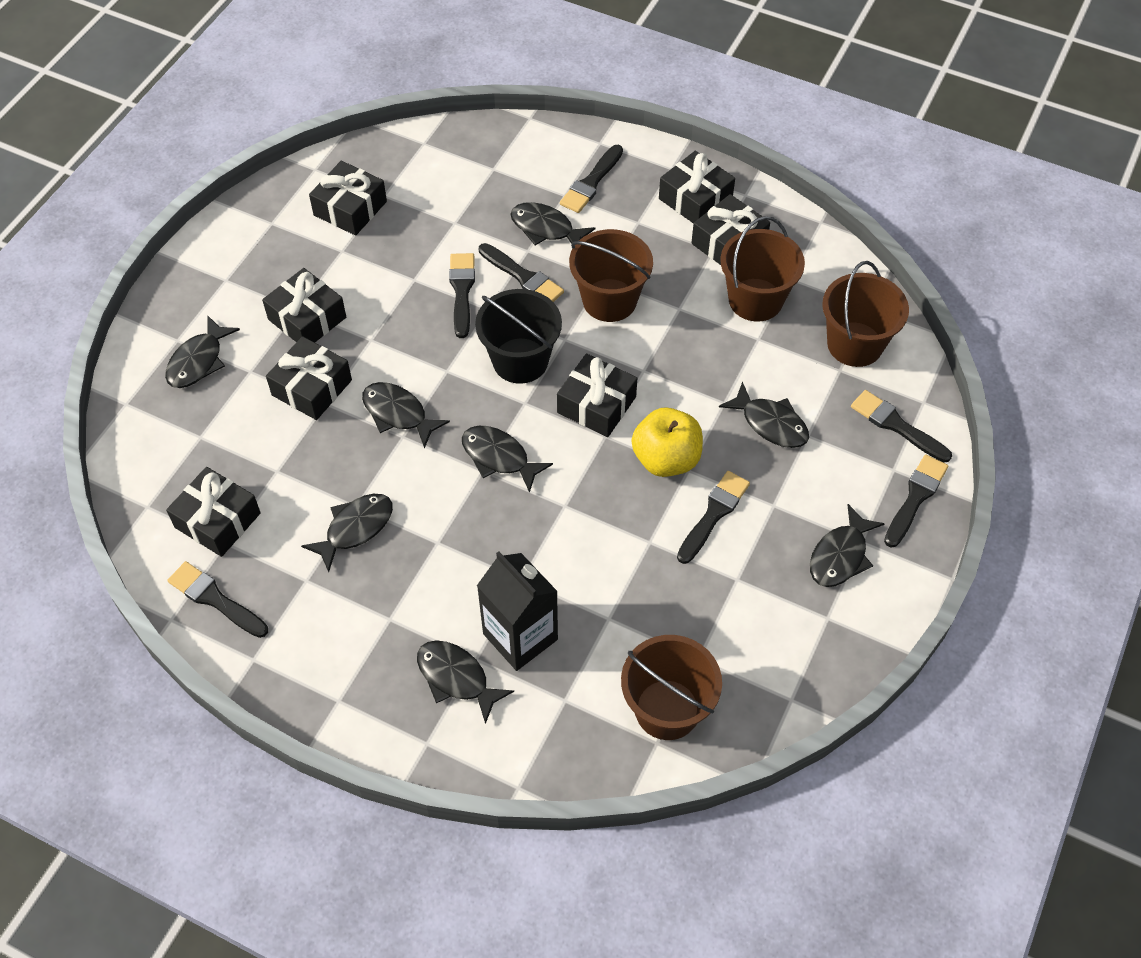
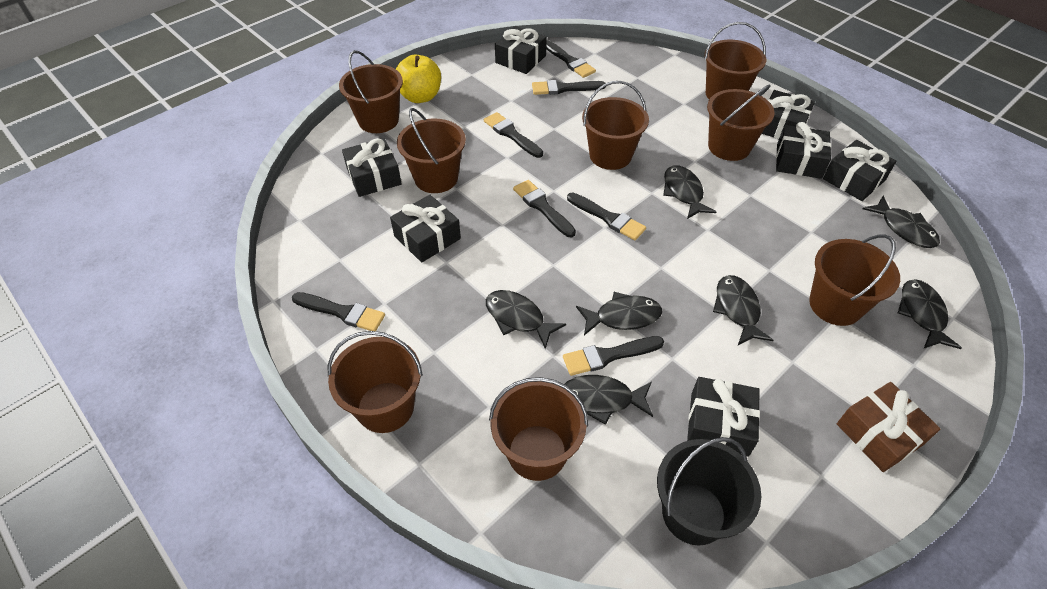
black carton: [477,551,558,671] = 1 -> none = 0
black fish: [165,316,240,388] [301,494,393,572] [362,382,450,449] [417,640,514,724] [462,426,553,493] [510,202,595,245] [719,381,809,448] [810,504,885,587] = 8 -> [486,290,566,349] [565,375,653,425] [576,292,662,335] [663,165,716,219] [713,275,773,345] [862,195,940,248] [898,279,962,349] = 7
brown bucket: [569,229,653,322] [621,635,722,740] [720,216,805,321] [822,261,909,367] = 4 -> [328,331,423,433] [339,50,403,133] [397,108,466,193] [489,377,588,481] [582,81,649,170] [704,22,766,99] [707,84,775,161] [809,234,900,326] = 8
brown gift: none = 0 -> [837,382,940,472] = 1

